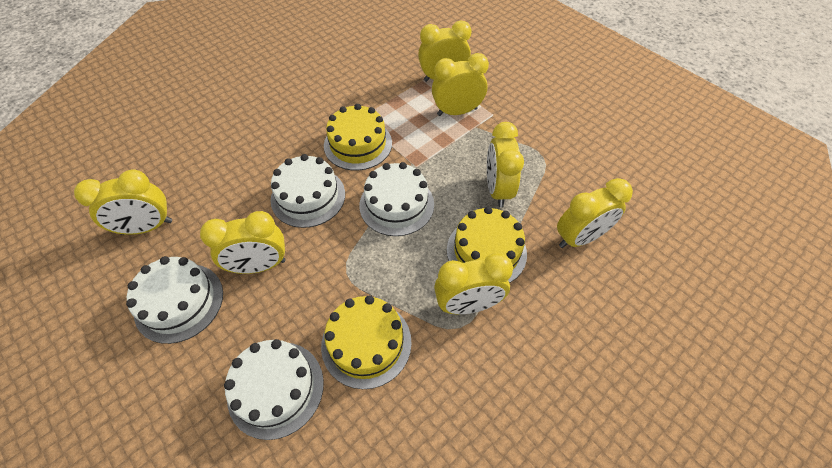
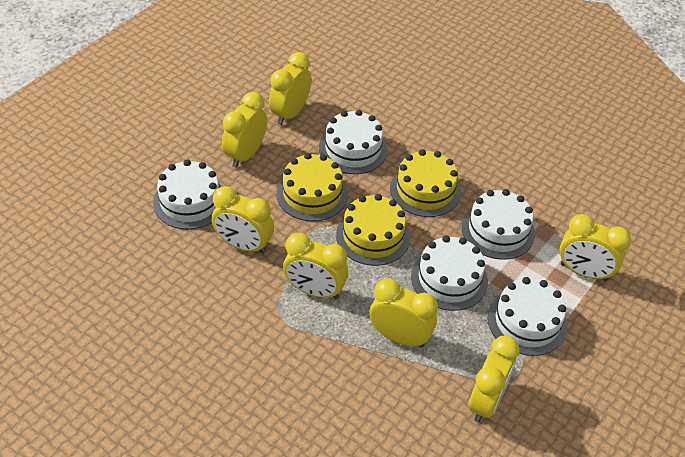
white cake: [126,256,223,344] [224,339,324,440] [271,154,345,228] [359,162,434,236] = 4 -> [153,160,222,230] [319,110,387,174] [411,235,488,311] [462,189,535,260] [488,277,567,356] = 5

